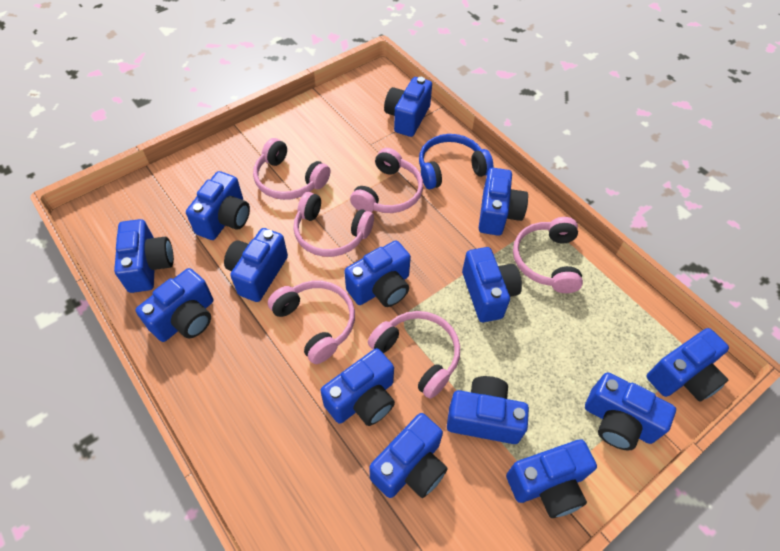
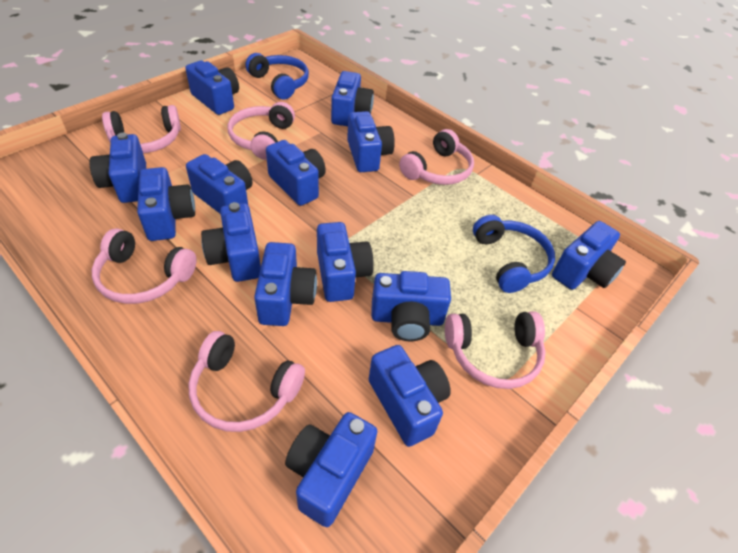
blue headphones: [419,134,493,189] = 1 -> [246,53,309,100] [473,215,555,293] = 2

